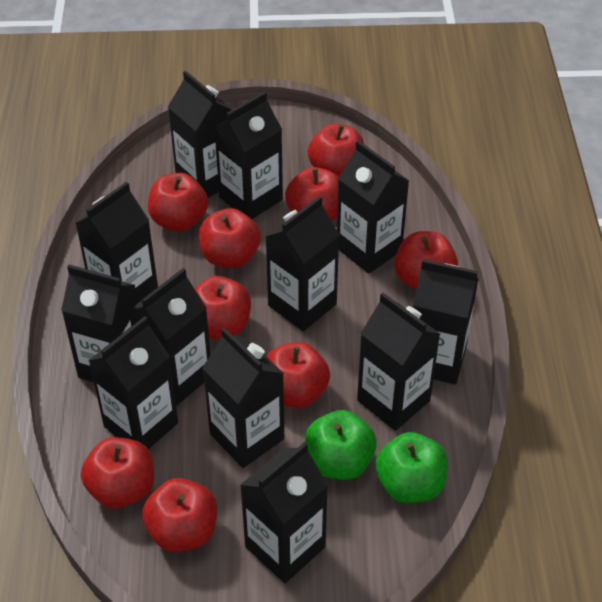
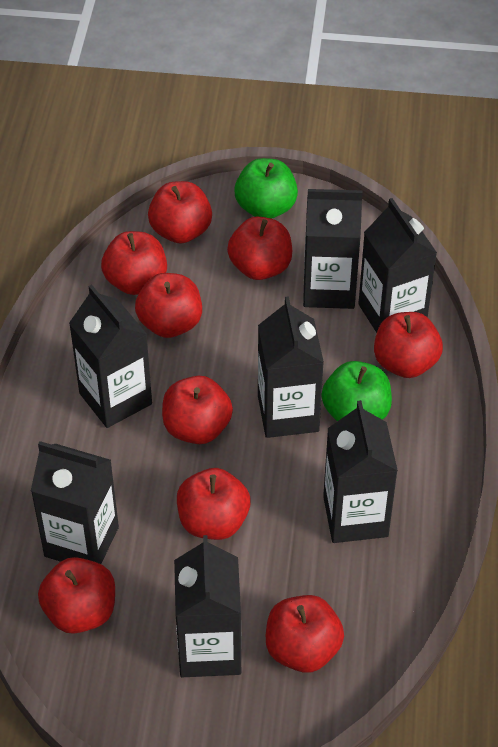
black carton: [61,264,138,382] [76,182,158,303] [88,316,178,449] [128,268,211,406] [168,71,233,198] [203,328,284,468] [214,91,283,219] [240,442,328,583] [266,196,340,331] [337,140,409,274] [357,293,440,431] [413,259,479,384] = 12 -> [31,441,119,564] [69,285,152,428] [174,535,242,677] [258,296,324,438] [303,189,363,309] [323,400,398,543] [358,198,437,333] = 7

